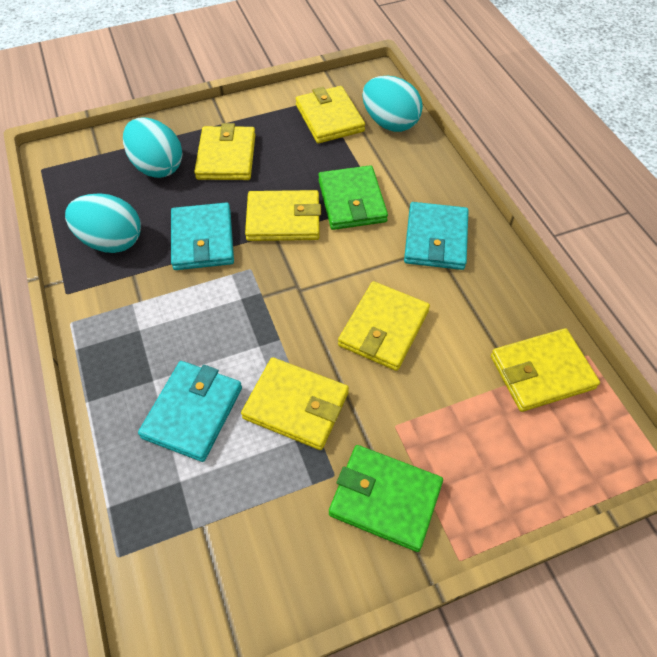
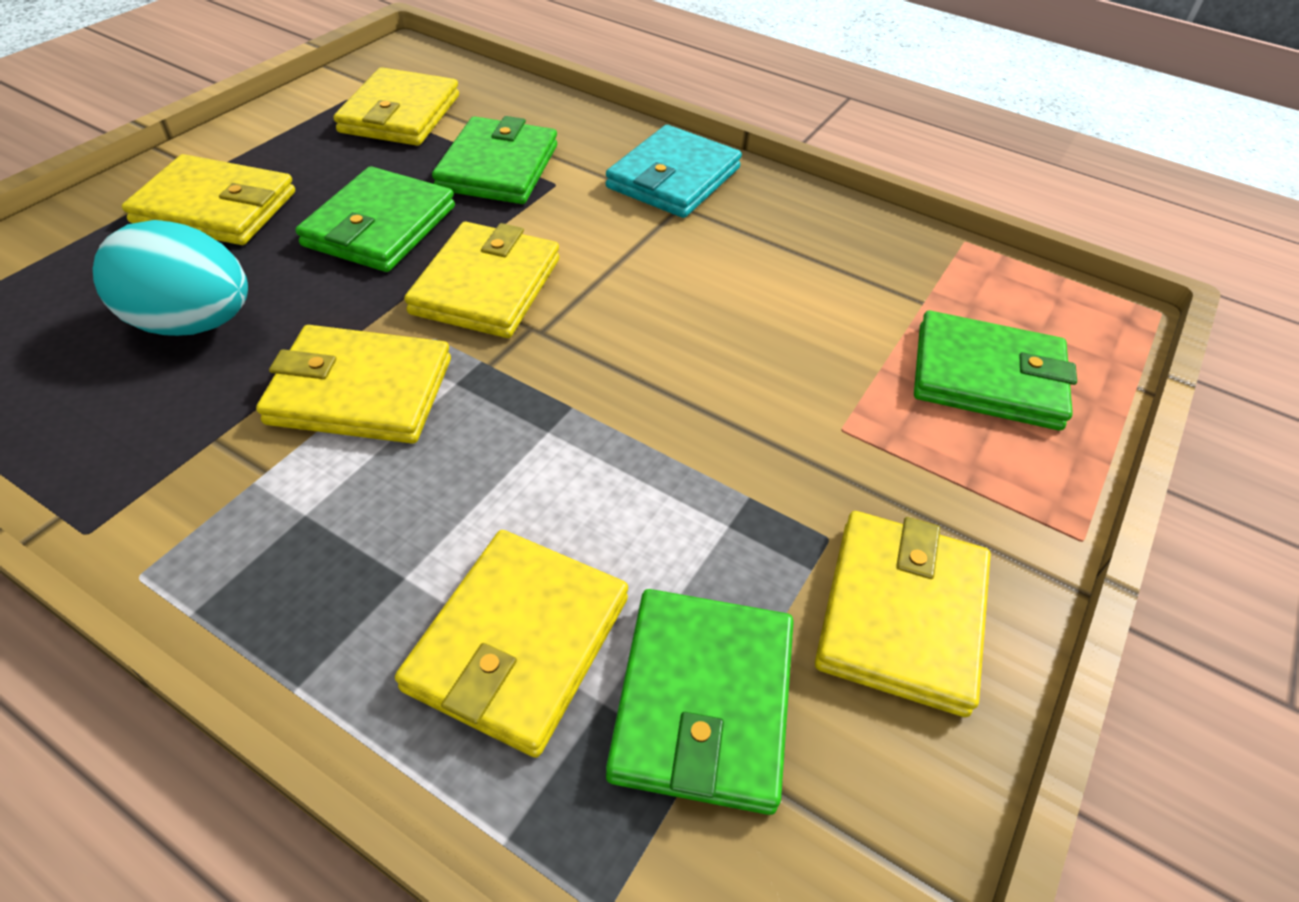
green wallet: [318,165,388,230] [329,445,443,552] = 2 -> [295,166,455,272] [432,116,557,204] [606,589,794,815] [914,311,1077,431] = 4
turquoise egg: [65,193,141,253] [123,117,183,178] [362,76,423,132] = 3 -> [93,220,248,336] = 1
turquoise wallet: [138,361,242,462] [171,202,234,270] [404,202,469,270] = 3 -> [606,125,742,218] = 1

